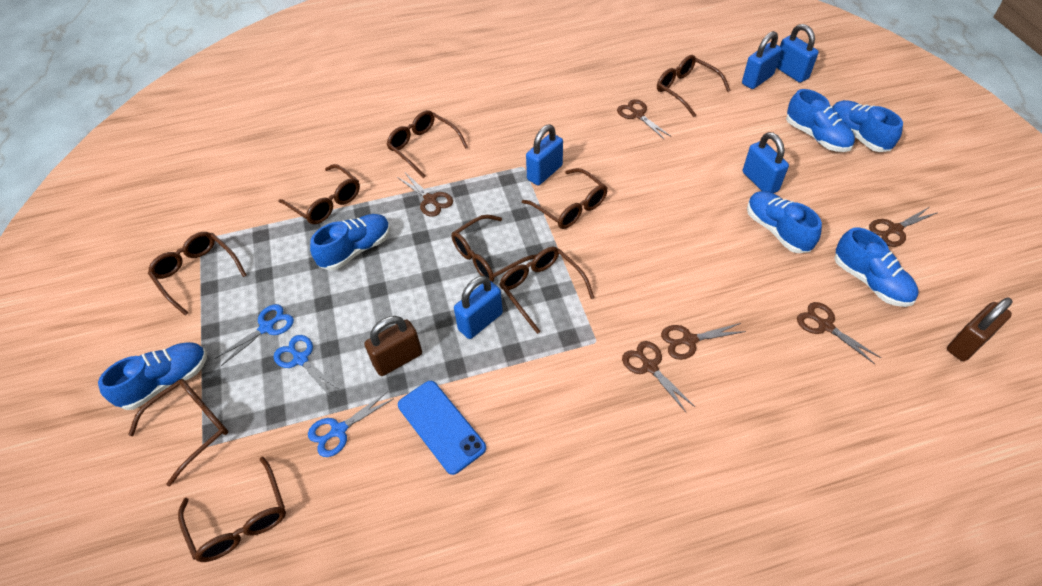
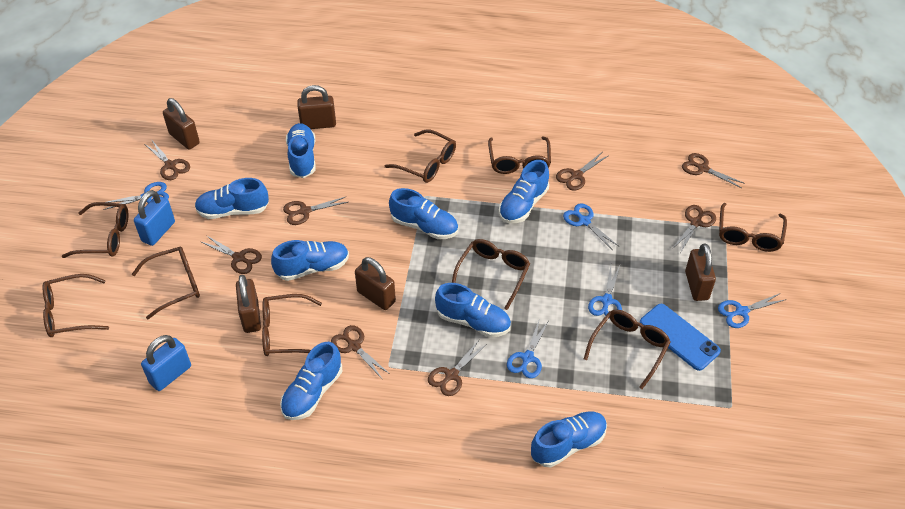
blue padlock: [454,276,503,339] [526,125,563,185] [742,31,782,89] [743,132,789,193] [776,24,819,83] = 5 -> [134,190,175,246] [141,335,191,391] = 2
blue scissors: [215,304,294,366] [274,335,340,396] [308,391,393,457] = 3 -> [103,182,169,210] [507,318,548,378] [563,203,618,249] [588,266,622,319] [718,293,784,328] = 5
blue shoe: [98,342,207,410] [310,214,390,270] [747,191,822,253] [786,89,855,152] [833,100,903,152] [834,228,919,307] = 6 -> [195,178,269,219] [271,240,349,281] [280,342,342,420] [286,123,316,178] [389,188,458,239] [435,283,511,337] [499,160,549,223] [531,412,607,467] = 8
brown padlock: [364,316,422,376] [947,298,1013,361] = 2 -> [163,98,200,149] [236,275,261,333] [297,85,336,129] [355,257,396,310] [685,244,716,301] = 5
brown scissors: [397,173,453,217] [617,99,670,140] [622,341,695,412] [661,323,746,360] [797,302,881,364] [869,207,937,247] = 6 -> [146,141,190,180] [200,235,262,274] [283,196,348,225] [331,325,390,380] [428,340,487,396] [556,152,608,191] [672,205,716,252] [682,153,745,188] = 8

